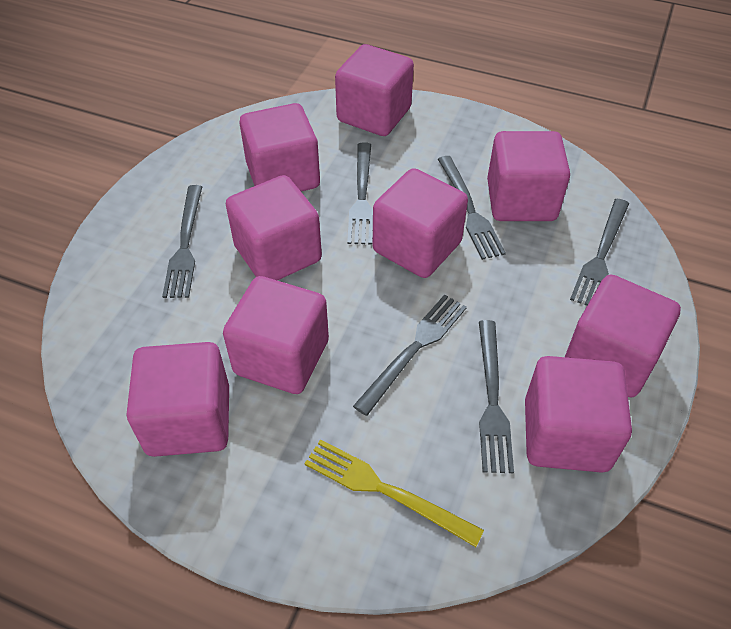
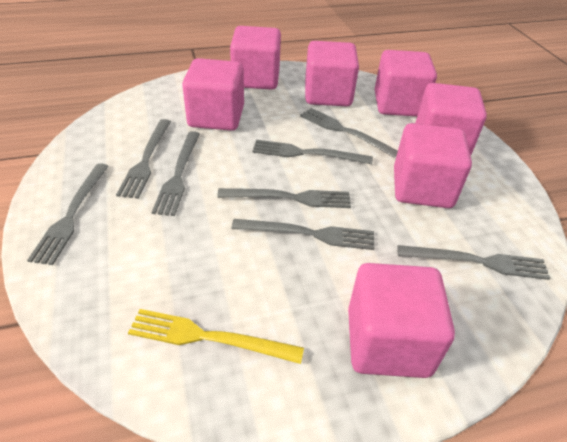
grey fork: [162,185,202,298] [347,142,373,245] [353,294,467,416] [438,156,506,260] [479,320,514,473] [570,199,629,306] = 6 -> [27,163,109,265] [116,119,171,199] [152,131,200,216] [217,188,351,208] [232,219,375,250] [252,140,373,164] [300,108,398,159] [397,245,550,280] = 8
pink cube: [126,342,229,457] [223,276,329,394] [226,175,322,280] [239,103,320,191] [335,44,414,136] [373,168,468,278] [487,131,570,221] [525,356,632,473] [565,275,681,397] = 9 -> [182,58,244,131] [230,26,281,90] [305,41,359,106] [348,263,455,378] [375,50,437,117] [394,123,472,208] [416,83,487,156] = 7

